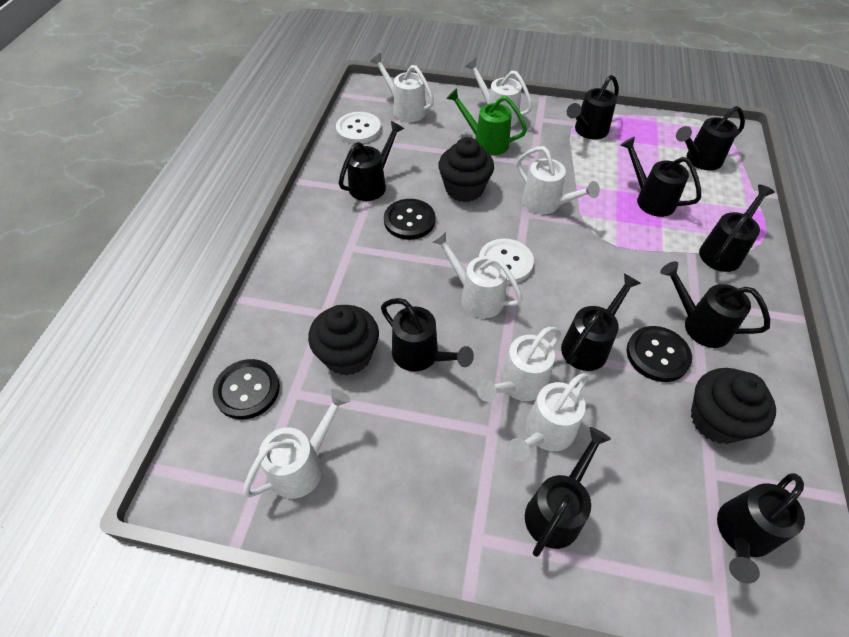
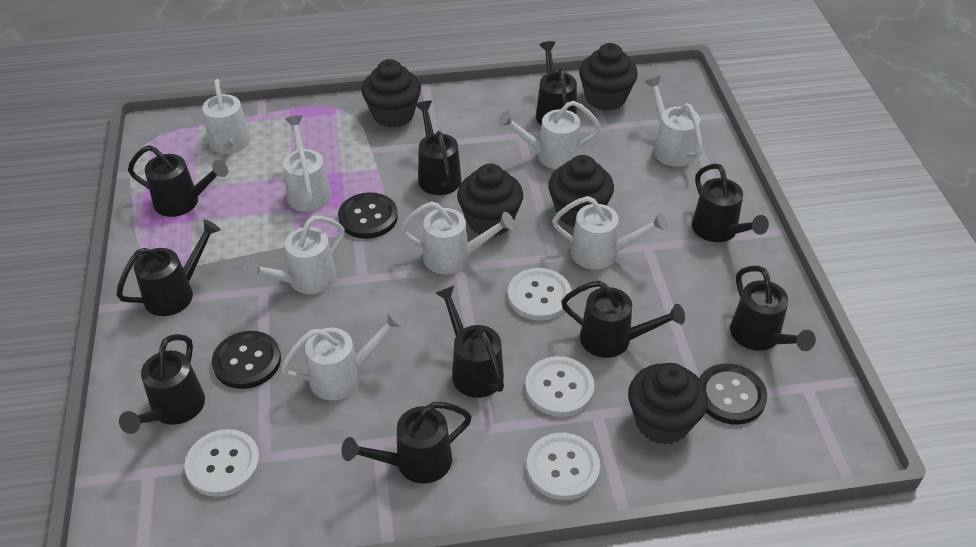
black cupcake: [308,305,379,376] [438,137,494,202] [691,368,776,444] = 3 -> [361,59,421,128] [457,164,523,237] [548,155,614,227] [579,43,638,111] [628,363,708,444] = 5
green watering can: [446,88,527,155] = 1 -> none = 0
white button: [336,112,381,144] [479,239,534,284] = 2 -> [185,429,260,497] [508,268,572,321] [525,356,594,417] [527,433,600,500] = 4
white watering can: [243,389,350,499] [370,53,434,122] [431,231,523,318] [465,58,532,127] [477,327,561,402] [508,374,588,462] [517,146,600,214] = 7 -> [202,79,251,154] [244,216,345,294] [281,310,404,400] [283,115,331,212] [400,201,515,274] [498,101,601,169] [552,196,668,270] [645,76,703,167] = 8

